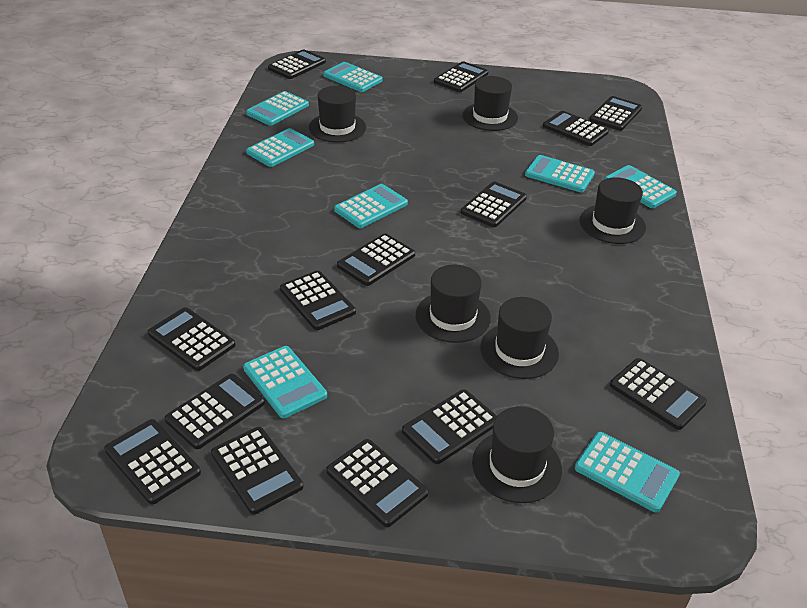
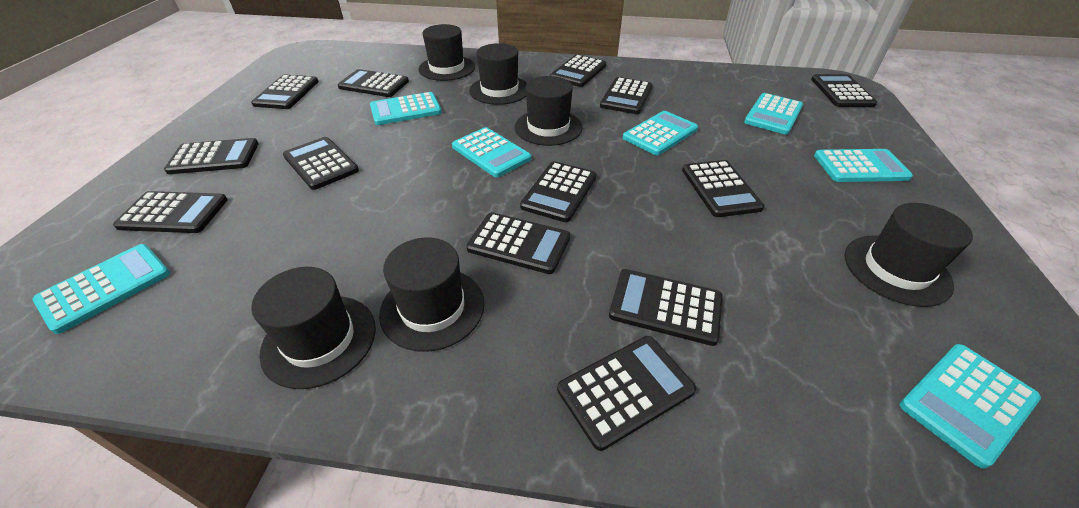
black calculator: [104,419,201,504] [148,307,235,371] [165,374,265,449] [211,427,303,514] [268,49,326,79] [280,270,356,330] [326,439,428,527] [337,234,415,286] [402,389,497,464] [434,61,488,92] [461,182,527,227] [543,111,609,146] [589,96,642,131] [610,358,707,430] = 14 -> [113,191,228,233] [164,138,259,174] [251,75,319,109] [283,137,359,190] [338,69,409,97] [466,212,570,274] [520,161,596,222] [550,54,606,87] [557,336,696,451] [600,77,653,114] [609,269,723,346] [682,160,765,217] [811,74,877,107] = 13
turquoise calculator: [243,346,327,418] [246,91,309,126] [246,128,314,167] [323,62,383,92] [334,184,408,228] [525,155,595,192] [575,432,680,513] [605,165,677,208] = 8 -> [33,244,170,334] [370,92,442,125] [452,127,531,177] [623,111,698,155] [744,93,803,135] [814,149,913,182] [900,344,1041,469] = 7

